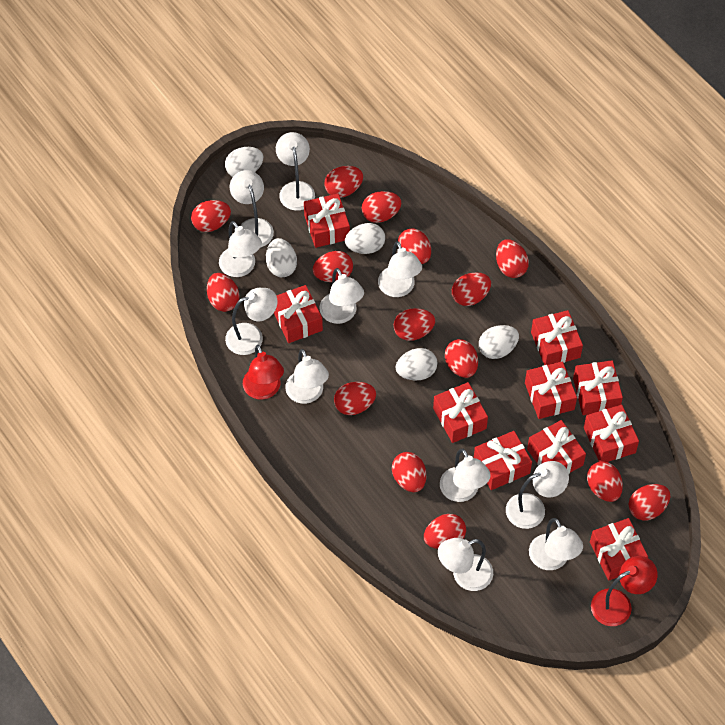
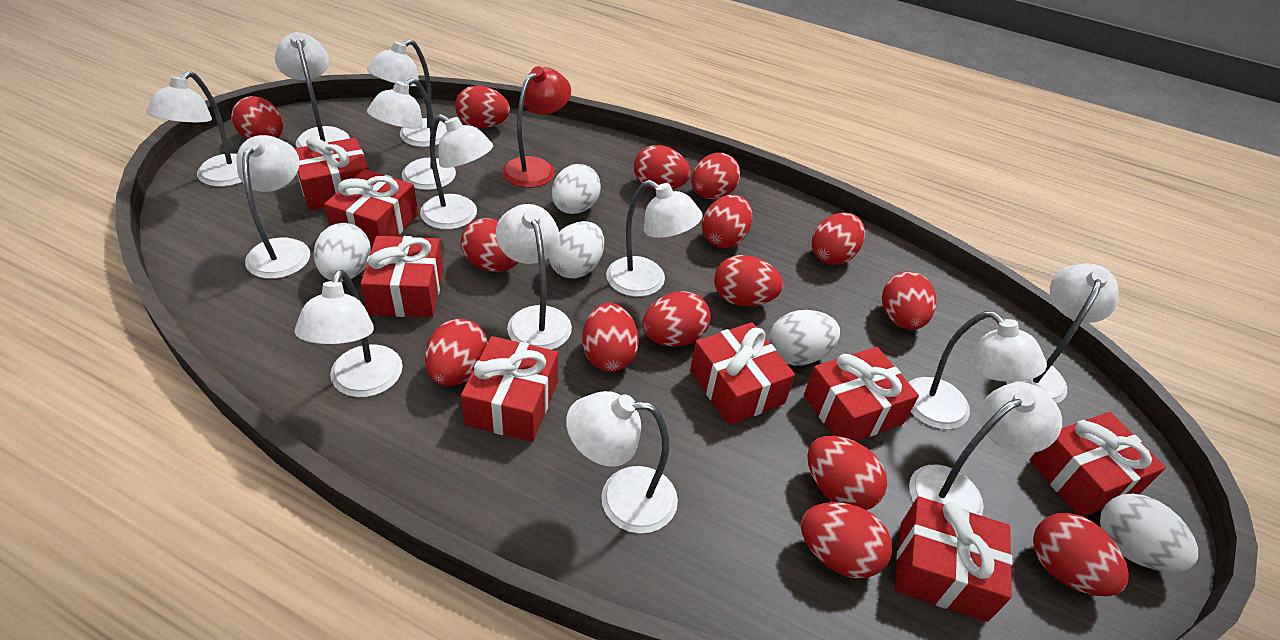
red gift: [274,285,323,343] [304,194,350,248] [433,382,488,443] [474,431,532,490] [525,361,577,419] [527,420,586,474] [531,310,583,365] [573,360,623,415] [584,405,639,462] [590,518,648,581] = 10 -> [294,136,369,211] [324,169,418,248] [361,236,444,317] [461,336,558,442] [690,322,795,425] [804,347,919,441] [895,496,1012,622] [1030,412,1166,517] = 8
red lamp: [243,345,284,400] [591,556,658,626] = 2 -> [502,66,571,188] = 1
white lamp: [219,221,262,277] [225,288,277,355] [230,170,274,247] [276,132,315,211] [285,349,329,404] [319,268,364,324] [378,241,422,297] [438,538,493,591] [440,449,491,502] [506,461,569,529] [529,518,583,570] = 11 -> [146,71,242,187] [236,135,310,279] [275,32,350,148] [294,270,403,397] [367,39,447,147] [367,78,456,190] [420,114,493,229] [496,204,572,350] [566,391,678,533] [606,180,703,297] [909,311,1047,430] [909,382,1062,516] [1006,263,1119,403] = 13

